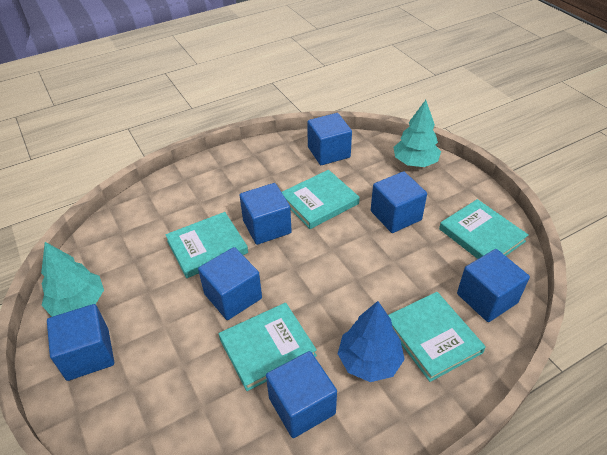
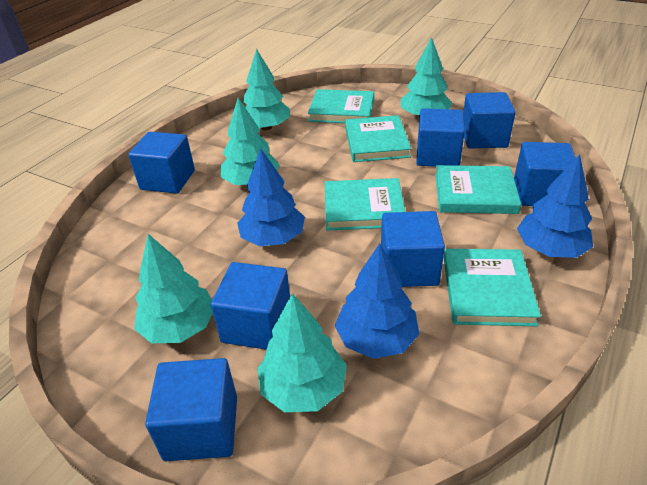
blue tree: [338,301,405,382] = 1 -> [237,148,305,246] [335,243,419,359] [517,154,593,258] = 3
turquoise tree: [41,242,104,317] [394,100,441,167] = 2 -> [134,234,213,343] [221,98,280,185] [243,49,290,131] [257,293,347,412] [401,37,453,118] = 5

